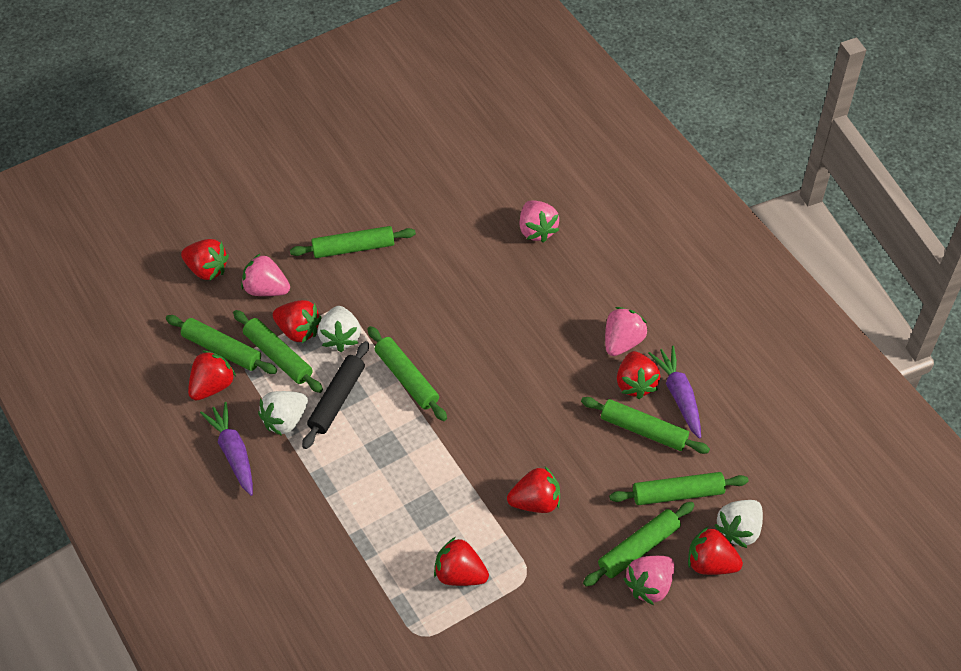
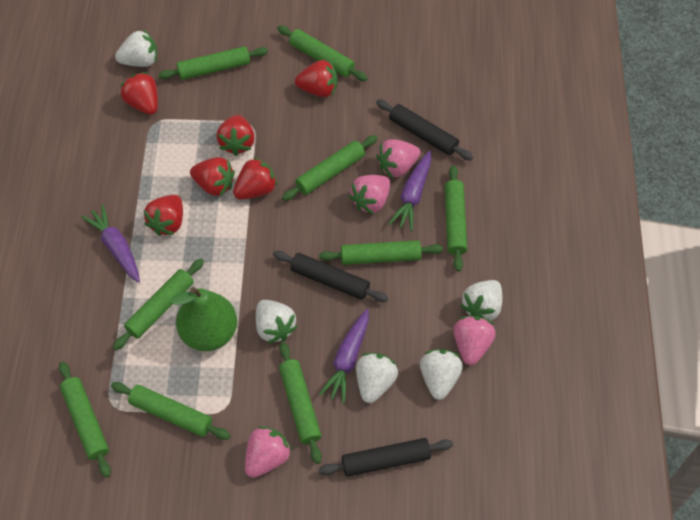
black rolling pin: [302,341,369,449] = 1 -> [273,251,388,302] [319,438,453,477] [376,100,473,160] = 3
green pear: none = 0 -> [171,287,237,351] = 1
green rolling pin: [166,315,277,374] [233,310,323,393] [290,226,416,258] [368,326,447,421] [581,397,710,454] [583,502,695,587] [609,472,749,505] = 7 -> [59,361,111,478] [111,382,230,440] [113,259,204,350] [158,46,268,80] [277,25,368,81] [279,342,322,464] [282,135,378,201] [319,240,443,265] [445,165,467,272] = 9
purple carrot: [200,402,253,496] [648,346,701,439] = 2 -> [81,204,140,282] [319,309,369,403] [389,151,431,231] = 3
red strawberry: [181,239,229,280] [188,350,236,400] [273,300,321,343] [434,537,489,586] [507,466,560,513] [617,351,661,399] [688,527,743,575] = 7 -> [120,72,158,115] [143,195,183,236] [190,157,235,196] [216,115,255,156] [233,157,278,199] [295,60,337,97] = 6
white strawberry: [258,391,308,436] [318,306,361,352] [714,500,763,548] = 3 -> [115,29,157,67] [256,300,298,344] [356,353,398,403] [420,349,463,400] [460,280,502,321] = 5

